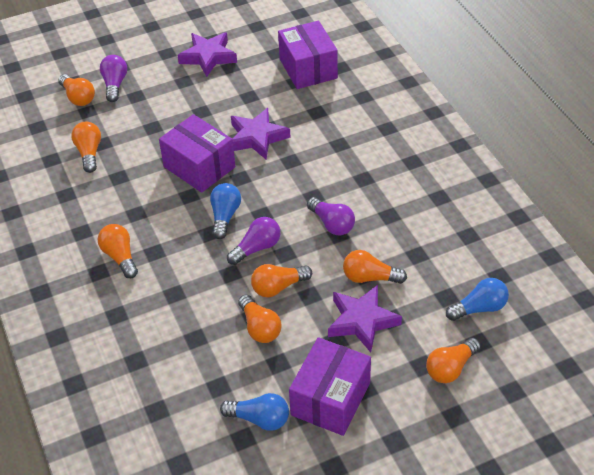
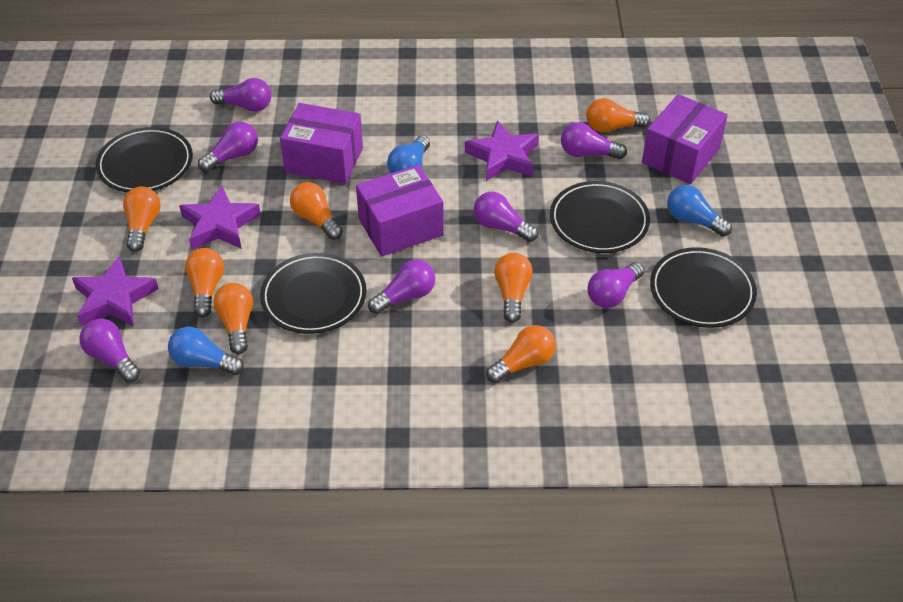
black plate: none = 0 -> [96,127,193,193] [260,253,367,334] [550,181,650,253] [650,247,757,328] = 4
purple light bulb: [100,55,127,102] [227,217,280,265] [307,197,355,235] = 3 -> [80,319,140,382] [198,122,258,172] [210,78,271,112] [368,260,435,314] [474,192,538,242] [561,122,627,159] [588,262,644,308] = 7

